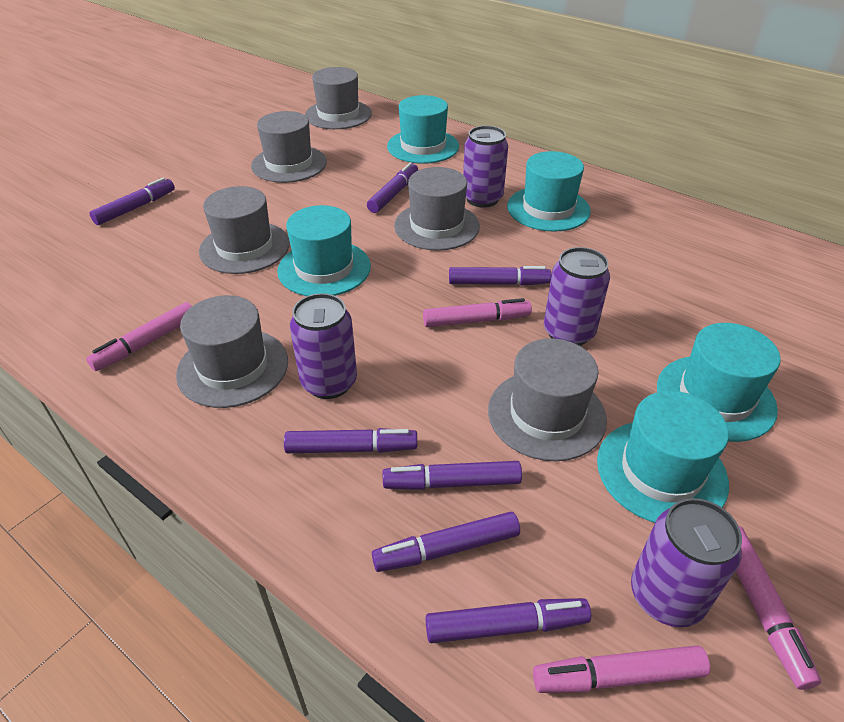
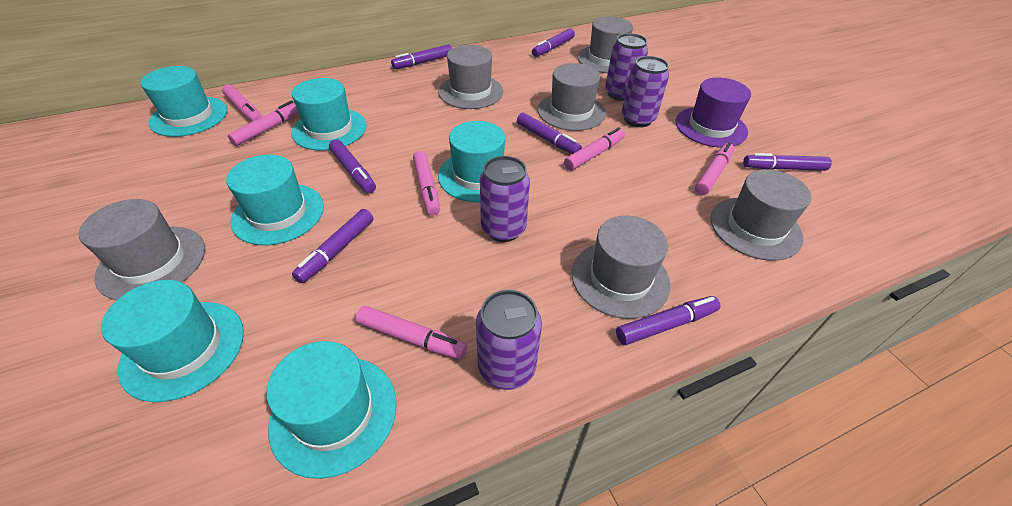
pink marker: [86,302,192,371] [423,298,532,327] [533,645,710,693] [736,526,821,690] = 4 -> [222,85,263,122] [228,100,299,146] [355,306,467,359] [413,151,440,215] [564,127,625,171] [695,142,734,195] = 6
purple hat: none = 0 -> [676,78,751,147] = 1
turquoise hat: [277,205,371,296] [387,95,459,164] [507,151,591,232] [597,391,729,523] [657,323,781,442] = 5 -> [101,280,244,402] [141,66,228,137] [226,155,324,245] [266,341,397,479] [291,78,367,151] [438,121,505,202] = 6

